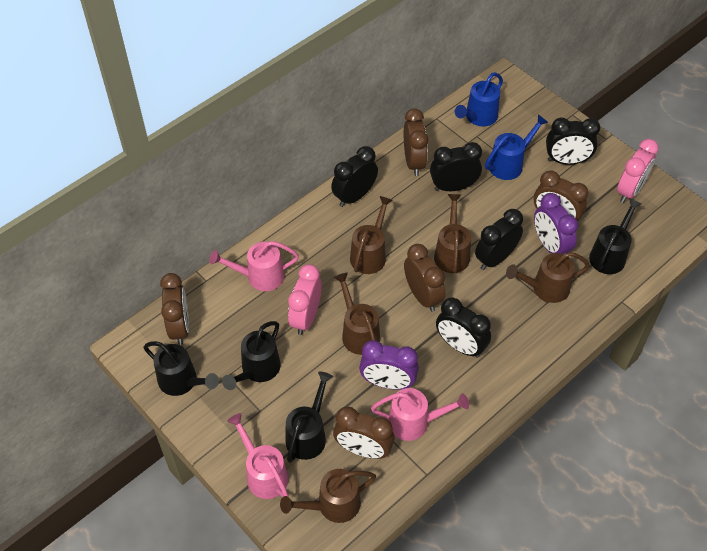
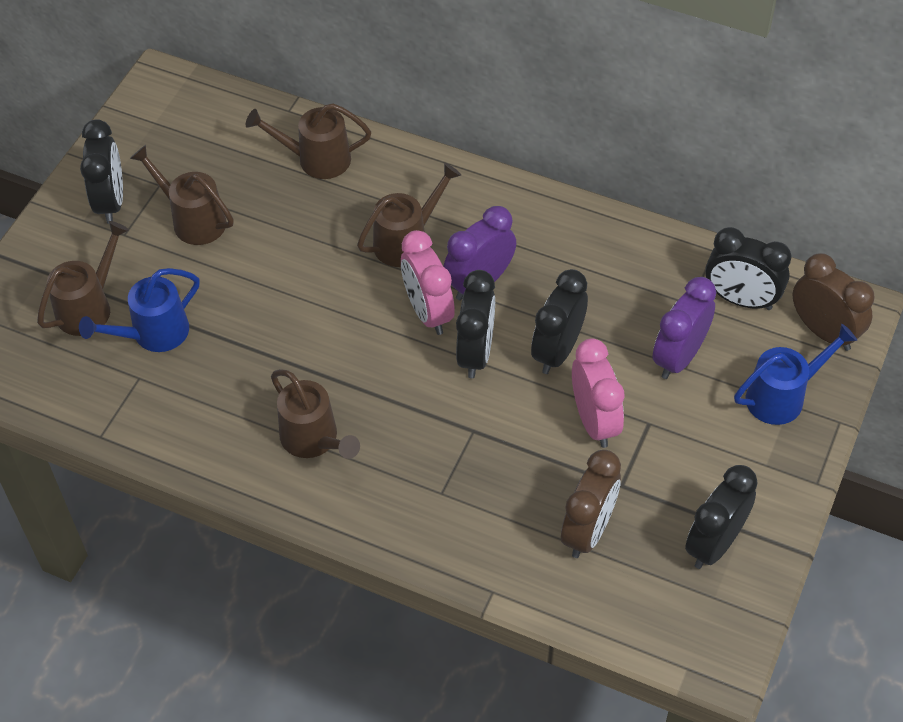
black watering can: [144,341,219,396] [222,321,281,390] [285,371,333,463] [589,198,642,274] = 4 -> none = 0
brown clock: [160,273,189,345] [333,407,395,459] [404,108,428,176] [404,244,445,312] [534,170,588,221] = 5 -> [561,450,621,558] [793,253,875,351] = 2
pink watering can: [209,241,299,291] [227,413,289,499] [371,388,469,441] = 3 -> none = 0

